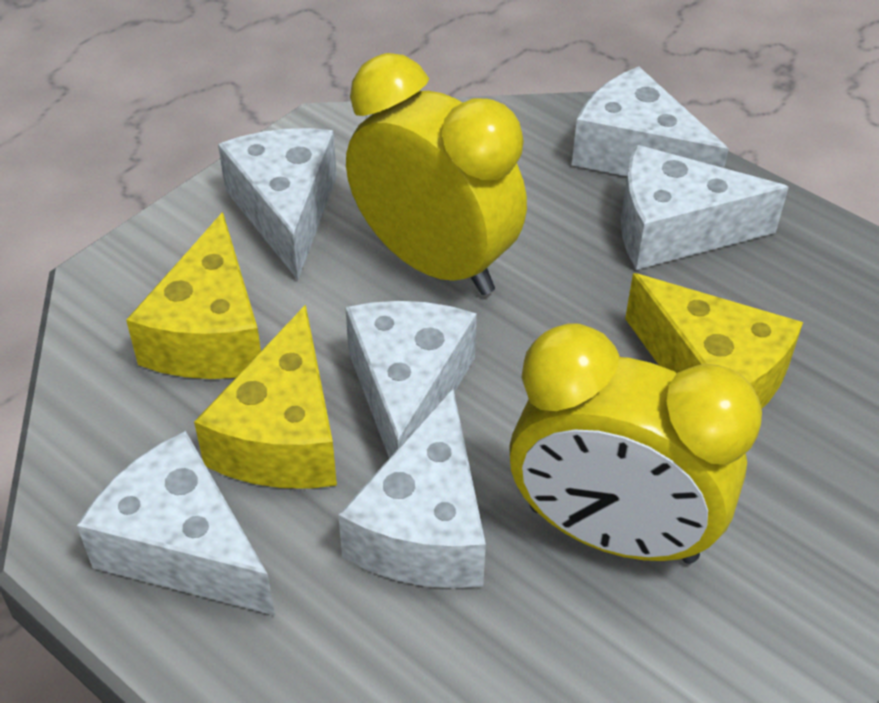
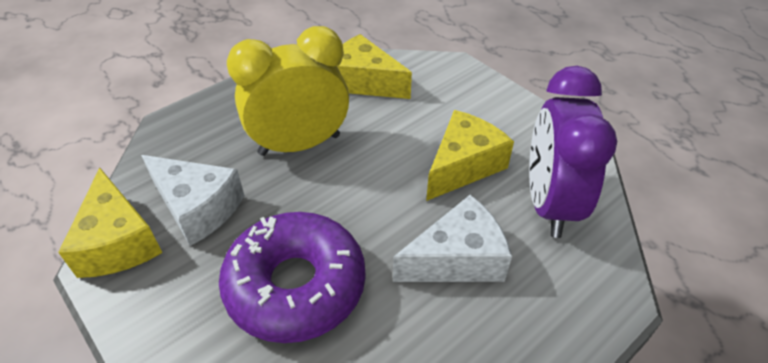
purple clock: none = 0 -> [529,66,617,238] = 1
purple donut: none = 0 -> [219,212,365,343] = 1
white cheese: [77,431,275,615] [218,128,337,280] [338,389,486,588] [345,301,477,458] [572,67,729,176] [621,145,789,270] = 6 -> [141,155,245,246] [393,195,512,282] = 2
yellow clock: [346,53,527,295] [509,323,762,564] = 2 -> [227,26,349,156] = 1

